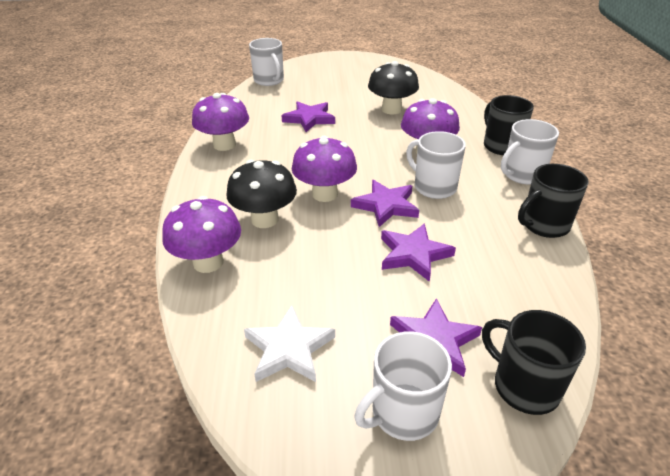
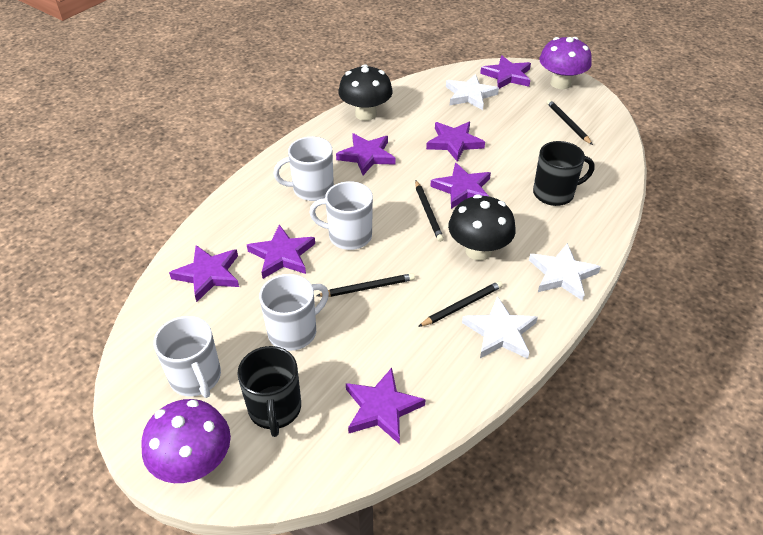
black mug: [482,310,586,415] [484,95,534,155] [518,164,589,238] = 3 -> [237,346,301,437] [533,141,595,206] = 2
black pencil: none = 0 -> [316,273,415,297] [415,180,444,242] [418,281,503,327] [547,99,593,145] = 4
purple mushroom: [162,196,241,273] [192,93,249,151] [292,136,357,202] [401,98,460,153] = 4 -> [141,399,231,483] [539,37,592,89] = 2
purple star: [281,101,335,132] [351,180,419,227] [381,223,456,282] [390,298,482,377] = 4 -> [169,245,239,302] [247,224,315,279] [336,133,395,175] [346,368,426,444] [426,122,485,162] [430,163,491,209] [480,55,531,89] = 7
white star: [244,305,335,382] = 1 -> [446,74,499,110] [462,296,538,359] [529,243,601,301] = 3

